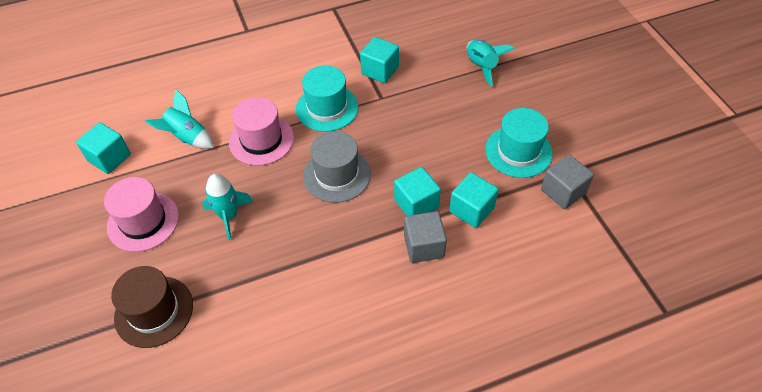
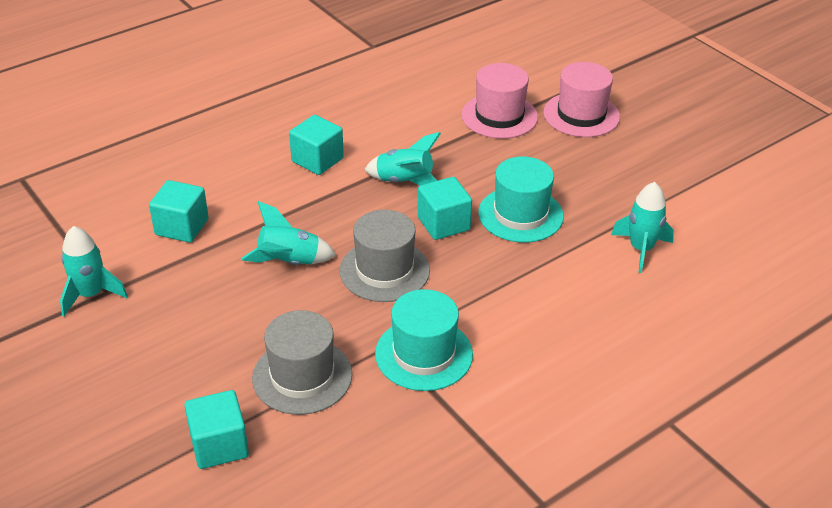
brown hat: [111,266,193,348] = 1 -> none = 0
grey cube: [404,211,447,263] [541,154,594,209] = 2 -> none = 0
grey hat: [303,131,371,203] = 1 -> [252,310,352,415] [340,210,430,302] = 2
turquoise rocket: [145,89,214,149] [202,174,253,240] [467,40,515,86] = 3 -> [60,226,128,317] [241,201,336,265] [365,132,441,186] [611,182,674,273] = 4

